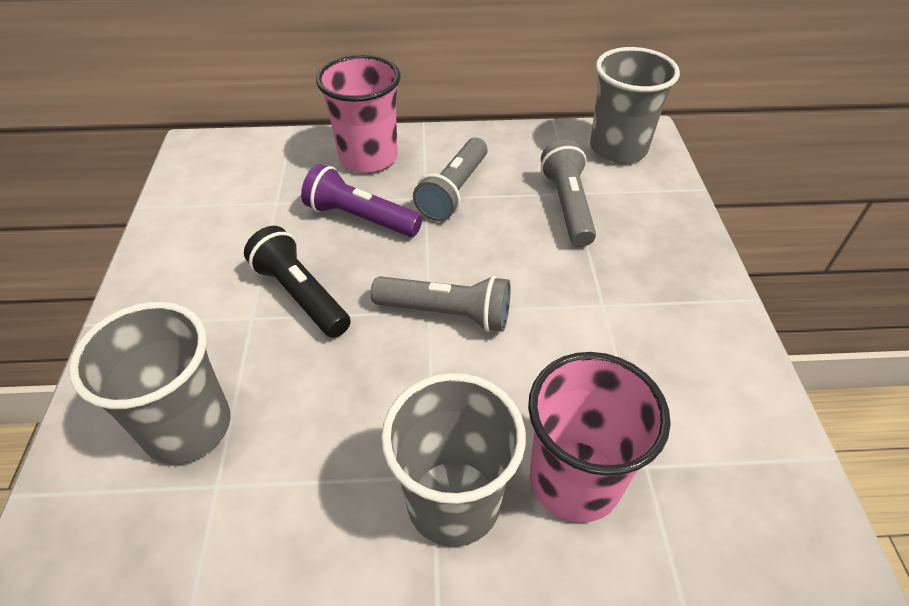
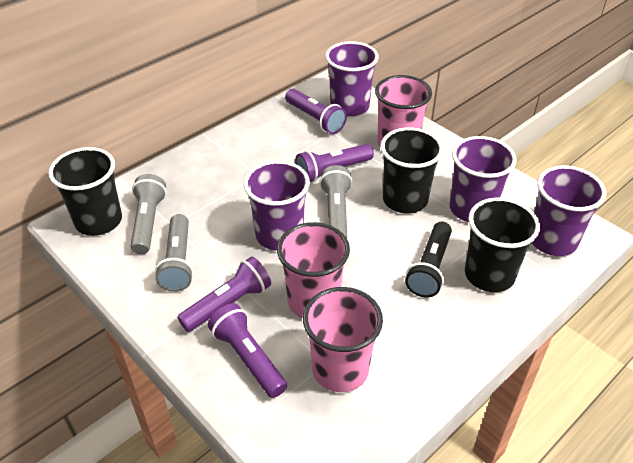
black cup: none = 0 -> [48,147,122,236] [380,127,443,213] [465,198,540,292] = 3
grey cup: [69,302,230,464] [381,373,526,547] [590,47,680,163] = 3 -> none = 0
pink cup: [316,55,401,173] [528,352,671,523] = 2 -> [277,222,350,318] [303,287,383,392] [375,75,432,147] = 3
purple cup: none = 0 -> [244,160,310,251] [325,41,379,117] [450,136,517,222] [532,165,606,256] = 4
purple flashlight: [301,164,422,237] = 1 -> [177,257,271,332] [208,303,287,398] [285,89,347,134] [295,144,374,183] = 4

